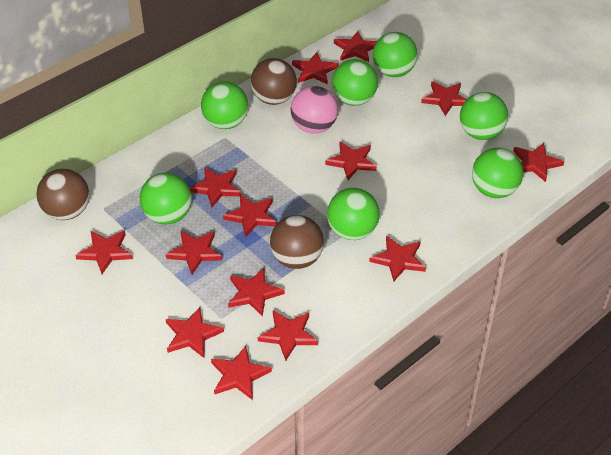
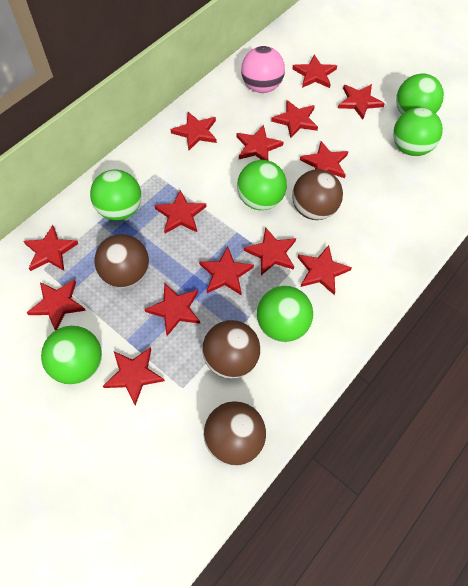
brown ball: [37,169,90,220] [251,58,297,105] [270,215,324,269] = 3 -> [94,234,149,288] [202,320,260,379] [204,401,266,466] [292,169,343,220] = 4
green ball: [140,173,192,224] [201,82,248,129] [327,188,380,240] [332,59,378,106] [373,32,418,77] [460,92,508,140] [472,148,523,198] = 7 -> [41,326,102,384] [90,169,141,221] [237,160,287,210] [257,286,313,342] [393,107,443,156] [396,74,444,114] = 6

